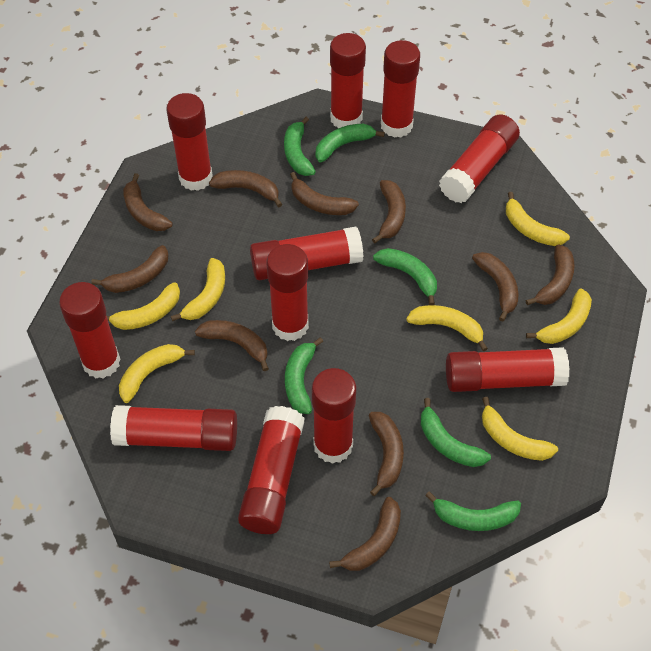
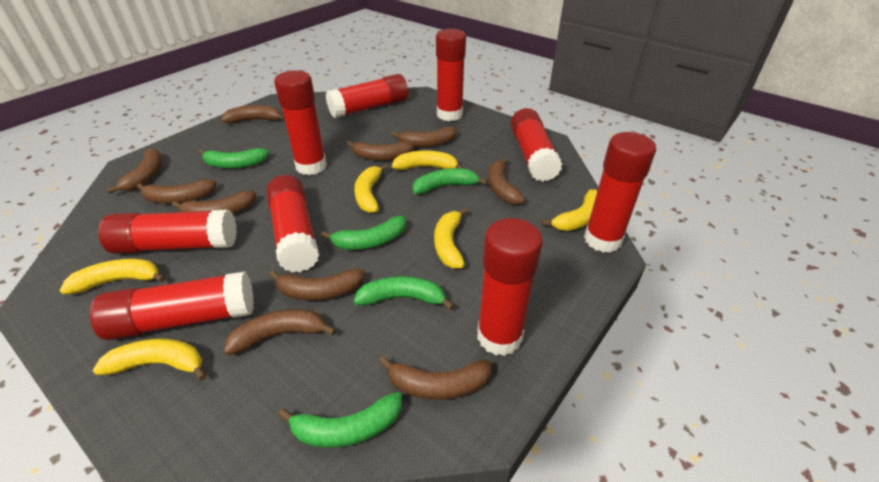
green banana: [284,117,316,176] [285,337,323,414] [316,124,385,162] [373,248,437,305] [421,398,491,467] [425,491,521,531] = 6 -> [198,148,269,168] [278,392,402,448] [321,216,406,250] [354,276,454,310] [413,168,488,194] = 5
red glue stick: [59,282,121,378] [110,405,237,451] [167,93,213,191] [238,406,305,534] [250,227,364,280] [266,244,309,341] [312,368,356,464] [330,33,366,128] [381,40,420,138] [439,114,520,203] [446,347,570,392] = 11 -> [90,271,254,340] [98,210,237,254] [266,175,319,272] [274,70,327,175] [326,74,408,118] [436,29,466,121] [477,218,543,356] [510,108,562,182] [584,132,656,253] = 9
yellow banana: [107,282,180,330] [119,344,195,403] [171,258,225,321] [406,305,488,351] [482,397,558,461] [506,192,570,246] [526,288,592,344] = 7 -> [60,258,165,295] [93,338,207,381] [354,164,388,213] [392,150,465,170] [434,208,468,269] [541,189,597,231] = 6

